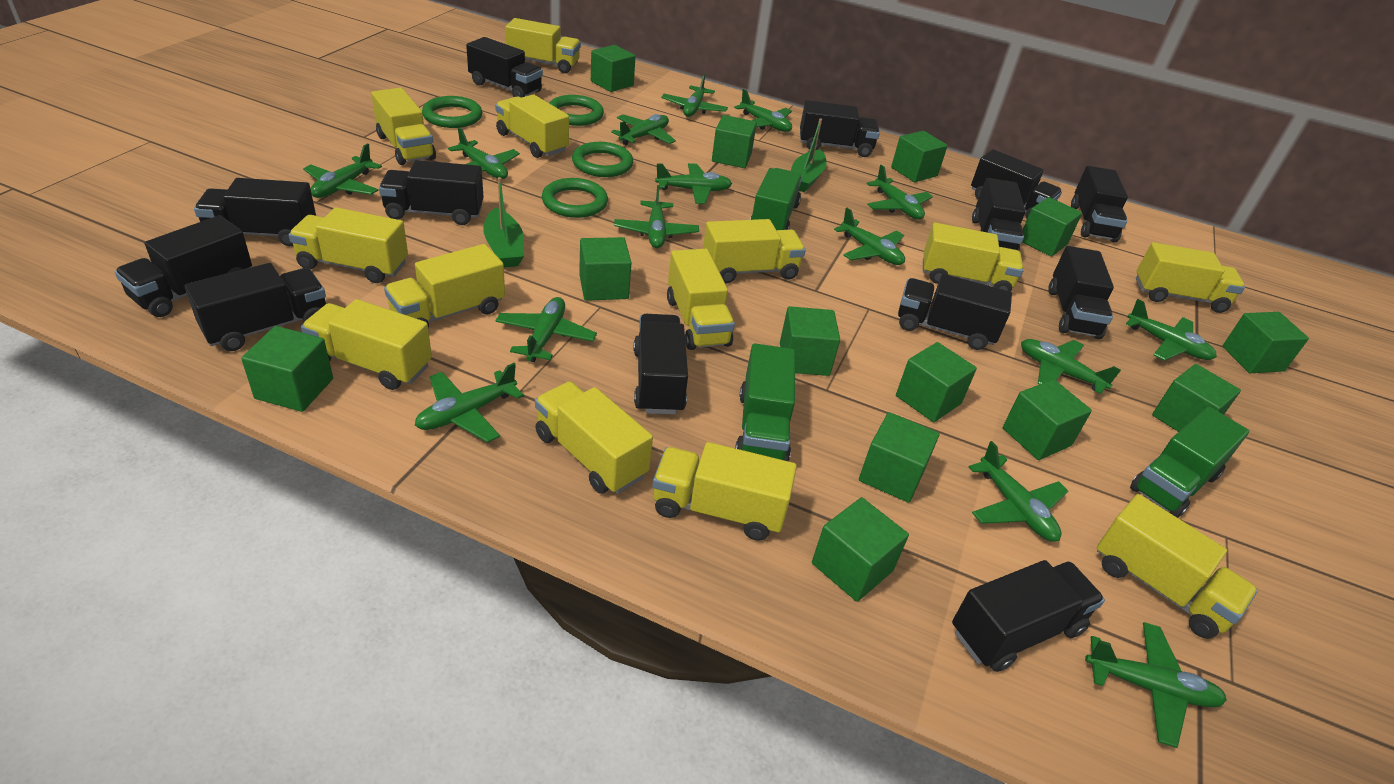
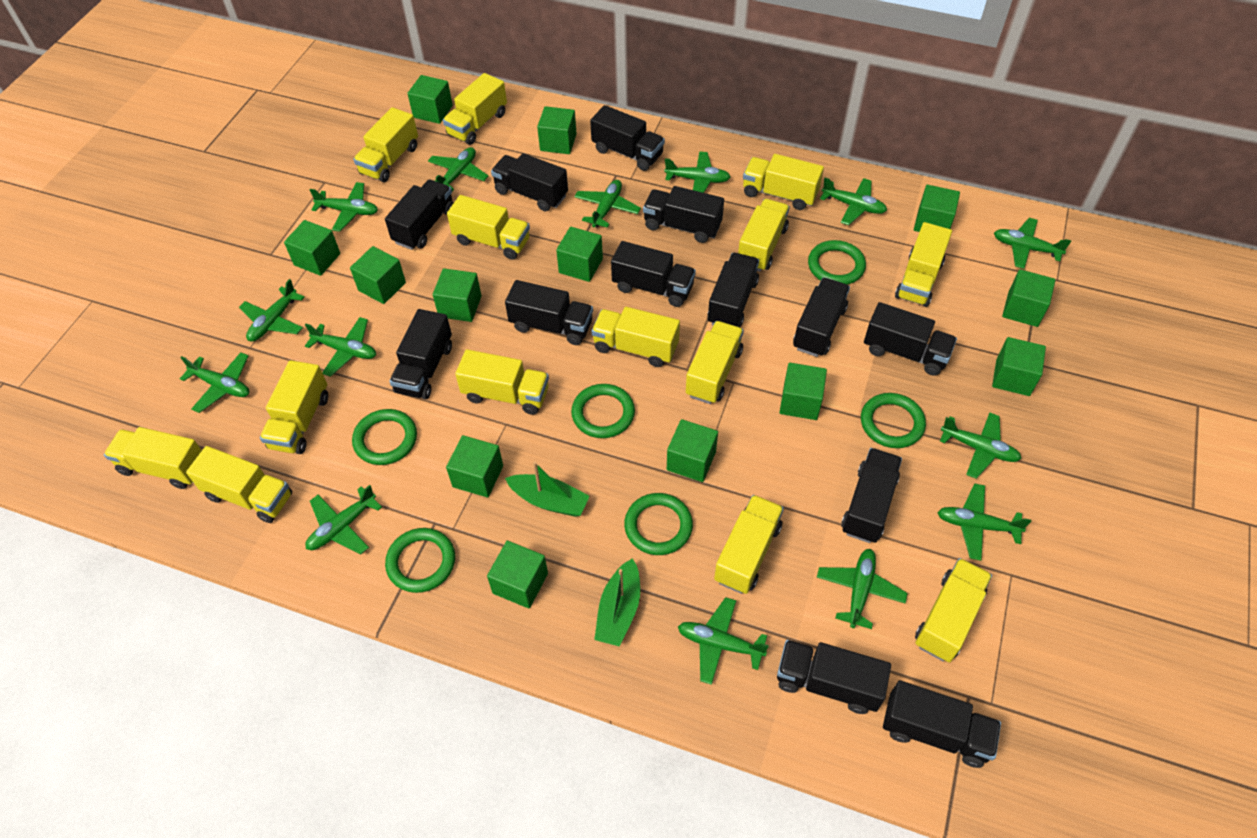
green plane: [303,143,382,198] [415,363,524,443] [448,127,520,179] [495,297,597,362] [611,114,676,145] [614,185,699,248] [655,163,732,204] [661,74,728,117] [734,89,792,132] [834,208,905,265] [867,165,933,220] [969,441,1068,542] [1021,339,1121,394] [1085,622,1227,748] [1126,299,1217,361] = 15 -> [180,352,249,413] [239,279,305,342] [305,317,376,377] [305,485,382,555] [310,182,378,232] [428,147,488,191] [574,180,641,228] [664,151,731,193] [678,597,769,685] [817,549,908,629] [820,178,887,225] [937,483,1031,561] [940,413,1022,479] [994,218,1071,269] = 14
green ring: [422,96,482,128] [542,178,608,218] [549,95,604,126] [572,142,633,177] = 4 -> [352,409,417,465] [385,528,455,593] [571,384,635,438] [624,493,693,555] [808,240,866,285] [861,393,926,448] = 6
green truck: [735,343,795,461] [750,168,802,230] [1130,406,1249,518] = 3 -> none = 0
yellow truck: [289,207,408,283] [301,299,432,390] [371,88,436,165] [384,244,505,329] [495,94,569,158] [505,18,581,73] [535,381,653,494] [653,442,797,541] [667,249,735,350] [703,219,806,283] [923,222,1024,292] [1097,494,1258,639] [1136,242,1245,313] = 13 -> [104,427,202,489] [186,446,292,523] [260,360,328,454] [353,107,418,182] [443,73,507,145] [447,195,530,260] [455,349,549,415] [592,307,680,367] [686,321,744,404] [714,495,784,594] [738,199,790,272] [743,154,824,210] [895,222,952,307] [915,558,992,662] = 14

